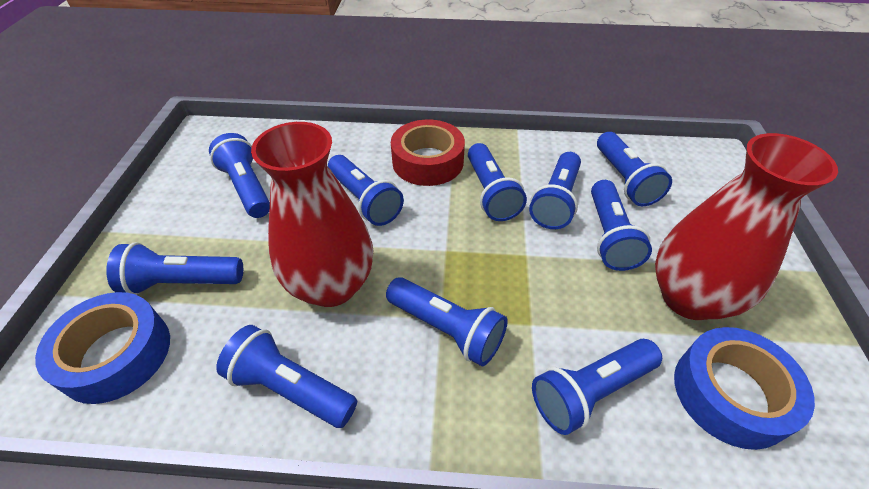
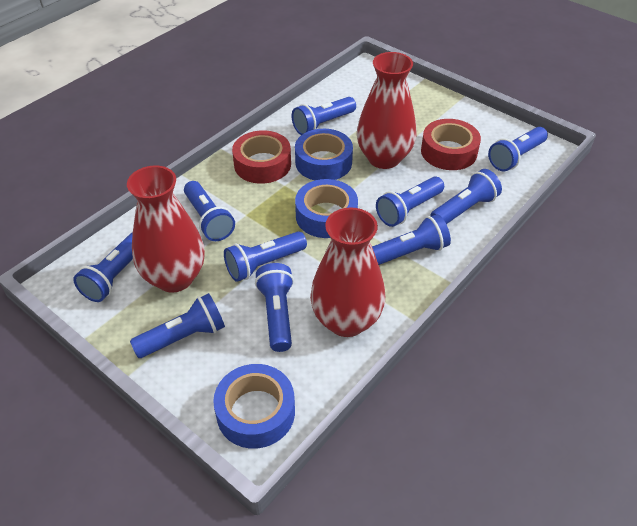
blue tape: [35,292,170,404] [674,327,815,450] = 2 -> [213,364,295,449] [295,129,353,180] [295,179,358,238] = 3
red tape: [391,119,465,186] = 1 -> [232,130,291,184] [421,119,481,170] = 2
red vase: [251,122,373,307] [655,133,838,320] = 2 -> [127,166,205,292] [310,207,385,337] [357,52,416,169] = 3

